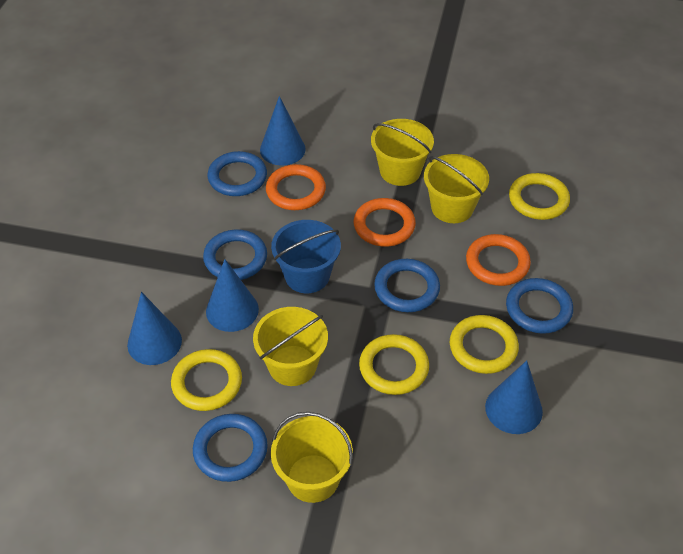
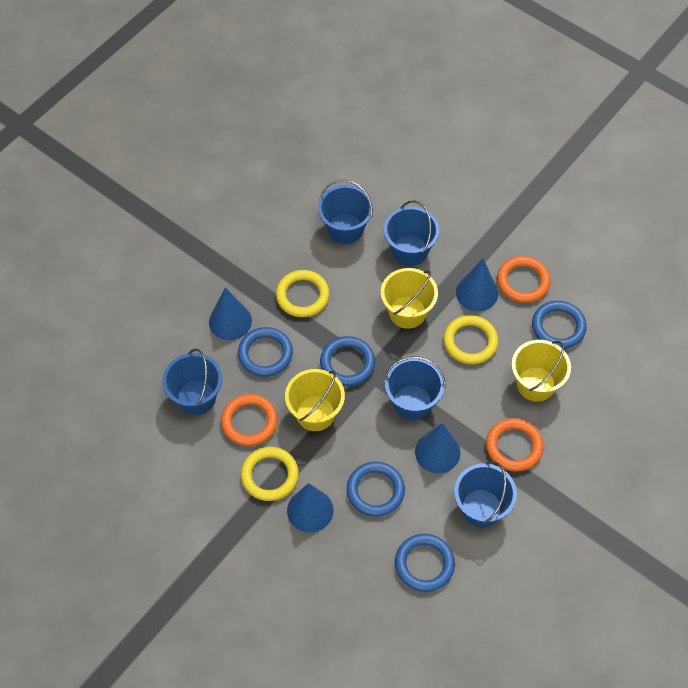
blue bucket: [271,220,341,293] = 1 -> [162,349,222,415] [318,180,373,244] [384,200,440,266] [384,357,445,420] [454,461,517,527] = 5
yellow bucket: [253,307,328,386] [271,412,353,503] [371,119,434,186] [424,154,489,223] = 4 -> [285,369,345,431] [381,268,438,329] [511,340,571,402] = 3
yellow ring: [171,349,242,411] [359,334,429,395] [450,315,519,374] [509,173,570,220] = 4 -> [241,447,299,501] [276,270,330,317] [444,315,498,364] = 3

